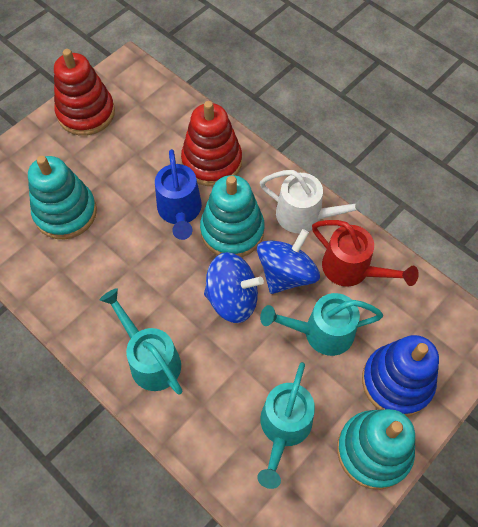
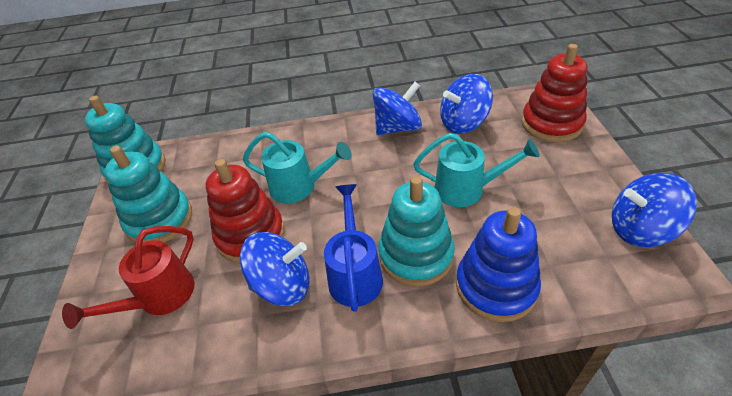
blue spinning top: [204,252,264,323] [257,229,320,294] = 2 -> [240,232,310,306] [373,82,422,135] [440,74,493,134] [612,173,697,247] = 4
turquoise watering can: [100,288,182,395] [257,362,315,489] [260,293,383,356] = 3 -> [243,132,352,203] [413,133,540,207] = 2
white watering can: [260,170,370,233] = 1 -> none = 0

